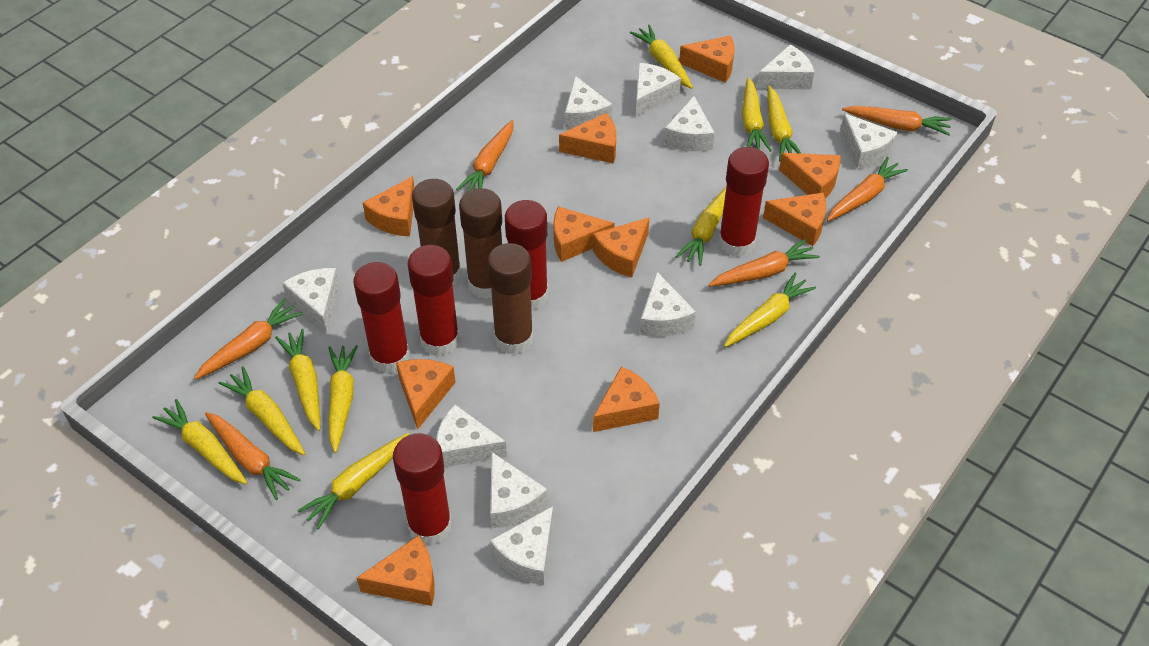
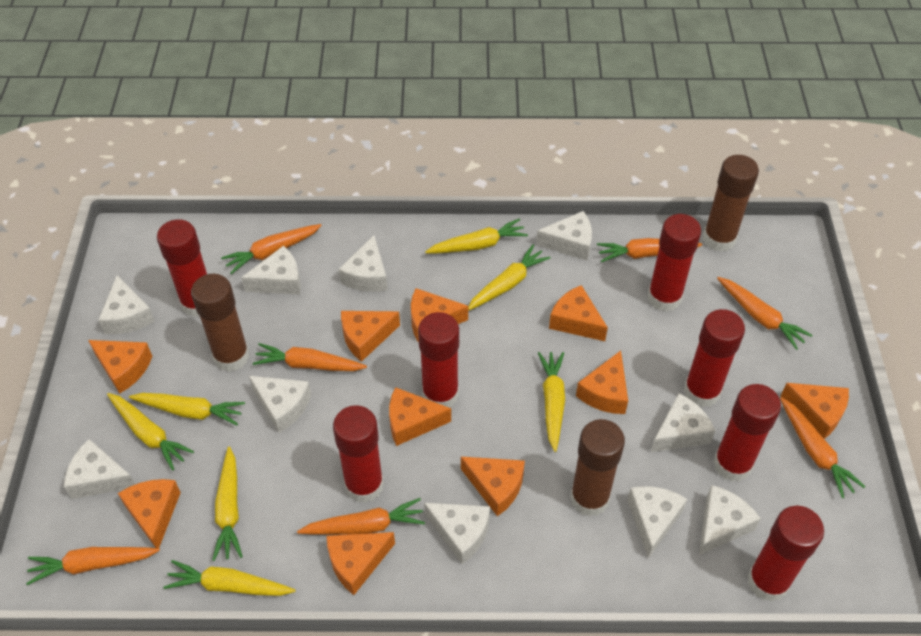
orange carrot: [194,299,303,380] [205,412,301,500] [456,120,514,191] [708,239,820,287] [827,157,908,221] [842,106,952,136] = 6 -> [26,547,160,585] [221,224,322,274] [253,343,367,371] [297,498,425,535] [597,238,702,262] [717,277,812,350] [780,397,865,498] = 7
red glue stick: [353,262,410,374] [393,433,452,546] [408,245,460,356] [505,200,548,311] [718,147,769,257] = 5 -> [157,219,207,317] [333,405,384,503] [418,312,459,407] [647,214,701,312] [684,309,745,407] [713,384,781,482] [747,506,824,602] = 7
yellow carrot: [152,399,248,484] [219,367,305,455] [275,329,320,431] [297,433,409,530] [328,345,358,453] [630,25,693,89] [675,187,726,266] [724,273,816,347] [742,77,772,152] [768,86,802,161] = 10 -> [107,393,194,471] [129,393,245,425] [163,560,295,596] [212,446,243,561] [425,218,528,253] [468,245,551,311] [538,352,565,452] = 7

